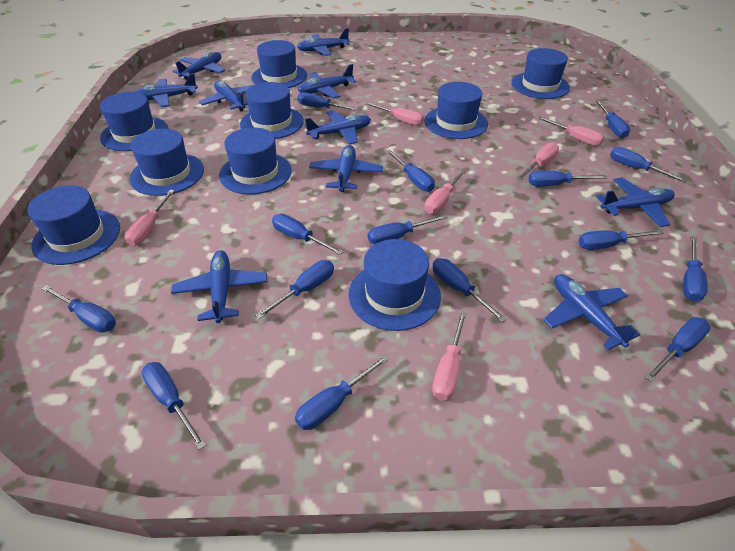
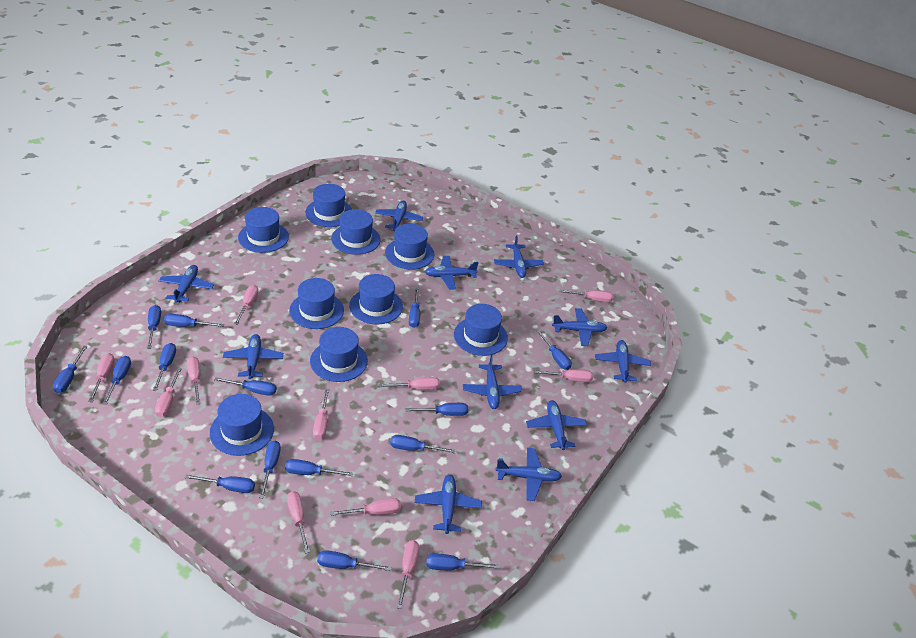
blue plane: [135,73,198,107] [171,250,267,323] [173,52,225,80] [199,80,253,111] [297,28,350,56] [298,64,356,98] [305,110,371,145] [309,145,383,192] [543,274,640,350] [596,177,675,227] = 10 -> [159,265,214,303] [223,334,284,379] [375,201,423,231] [415,475,482,534] [425,256,479,289] [463,355,522,409] [494,235,544,278] [495,448,562,501] [526,400,587,450] [552,308,607,346] [595,340,651,383] = 11
pink screwdriver: [124,190,175,246] [365,102,424,126] [425,169,467,214] [432,311,467,400] [517,142,559,180] [538,117,604,146] = 6 -> [88,353,115,402] [155,368,182,417] [187,357,200,405] [234,285,259,325] [287,491,310,554] [313,389,329,440] [330,498,401,516] [379,377,440,390] [397,540,419,609] [534,369,593,382] [560,290,613,302] = 11

